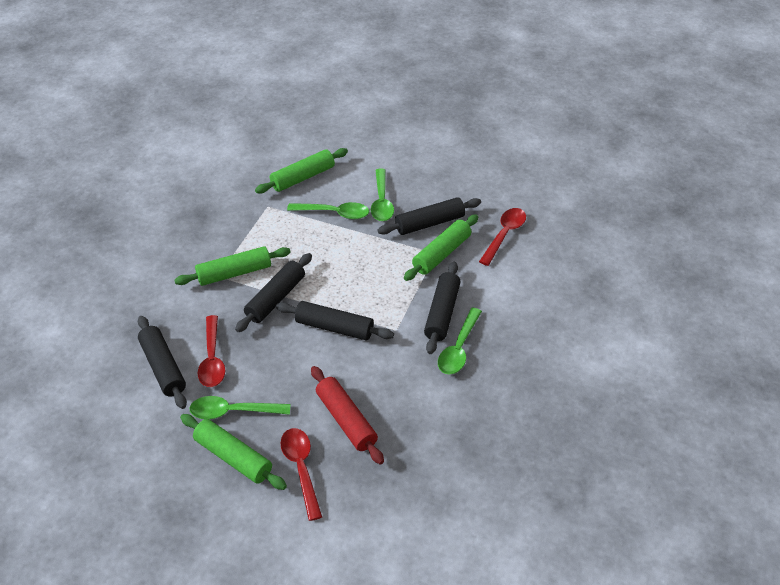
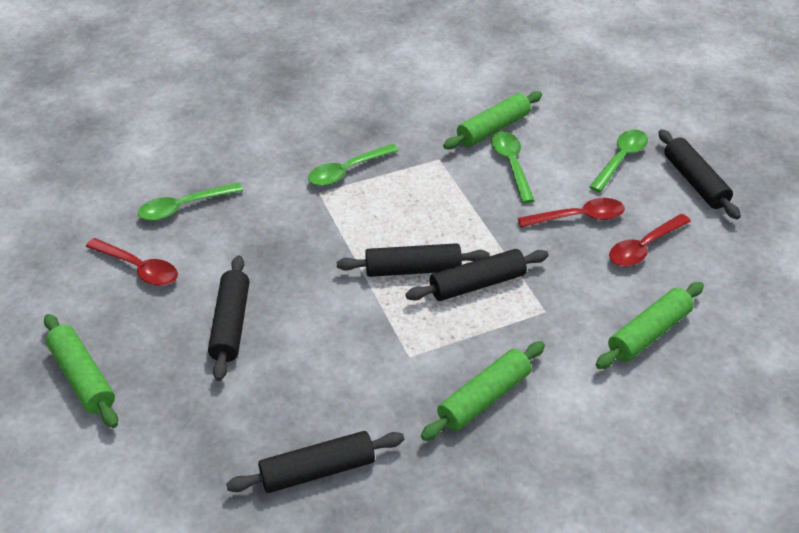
red rolling pin: [311,366,384,464] = 1 -> none = 0

